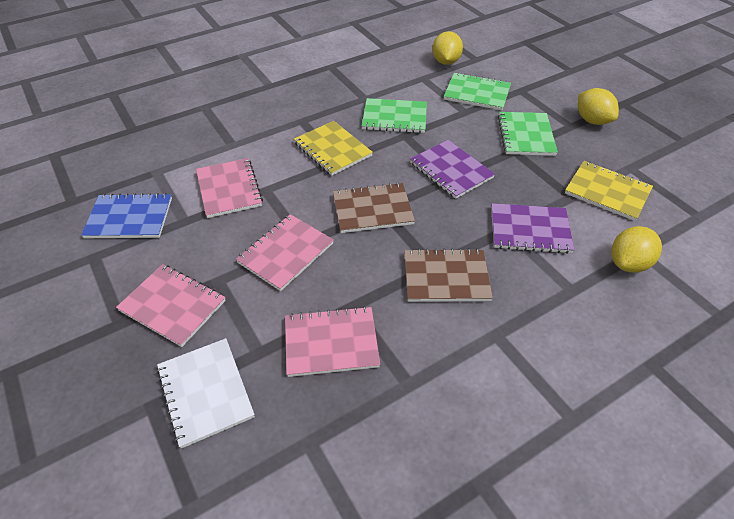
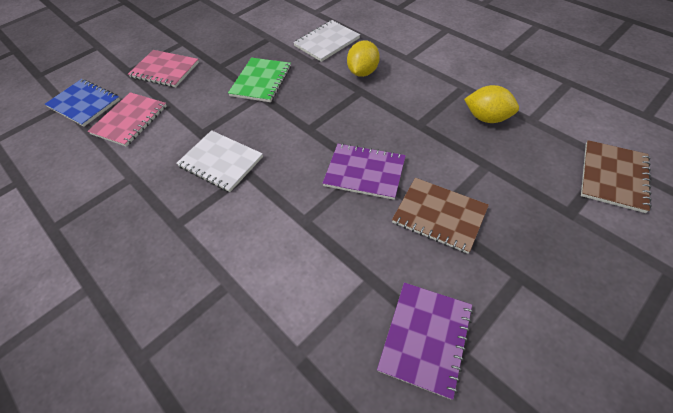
green notebook: [362,98,427,133] [444,72,511,110] [498,112,558,156] = 3 -> [228,58,291,102] = 1
pink notebook: [116,264,226,347] [196,158,263,218] [236,214,334,291] [285,306,380,377] = 4 -> [88,92,167,147] [128,50,199,87] = 2
white notebook: [157,338,255,448] = 1 -> [177,130,263,192] [293,20,360,62] = 2
yellow lemon: [432,31,463,65] [578,88,619,125] [611,226,662,273] = 3 -> [347,40,380,77] [464,85,519,123] = 2
yellow notebook: [294,121,373,176] [565,161,653,221] = 2 -> none = 0

